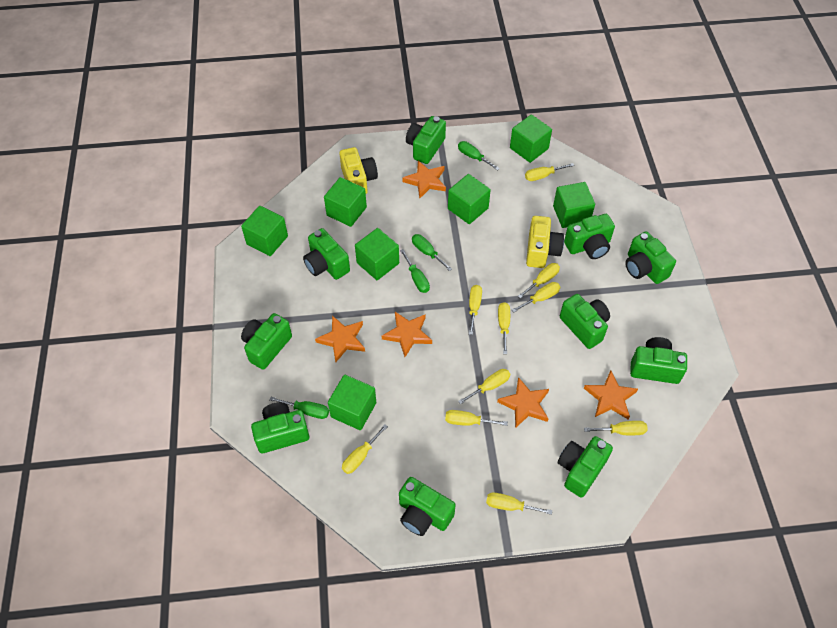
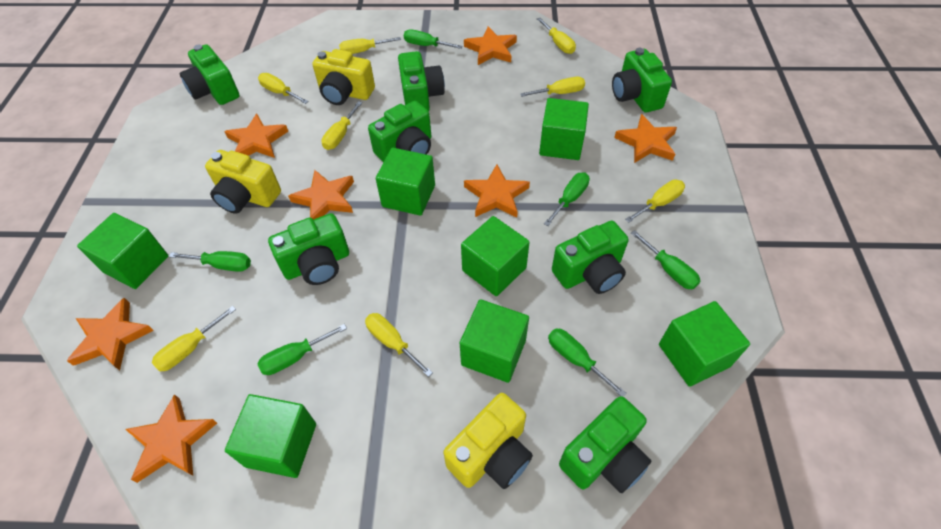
green camera: [241,313,292,370] [251,402,309,453] [303,228,350,280] [399,477,456,536] [406,116,446,164] [558,436,613,498] [560,294,610,349] [564,214,615,259] [625,231,676,284] [630,337,687,384] = 10 -> [180,44,240,105] [268,213,349,285] [368,101,431,163] [398,51,445,112] [552,221,629,294] [559,396,651,493] [612,48,672,113] = 7
green screwdriver: [270,397,329,419] [400,249,430,293] [412,234,452,271] [458,141,500,170] = 4 -> [169,251,251,272] [257,324,347,375] [404,29,463,49] [544,173,590,226] [548,329,626,397] [631,230,700,289] = 6
orange star: [315,316,365,362] [382,312,432,357] [402,161,446,199] [497,377,549,428] [584,371,638,419] = 5 -> [67,298,154,370] [125,394,217,483] [224,114,288,158] [288,170,354,220] [464,26,517,65] [464,165,530,218] [614,114,677,163] = 7
yellow camera: [340,147,378,194] [526,216,564,268] = 2 -> [205,150,281,214] [312,49,375,105] [443,393,533,489] = 3
yellow screwdriver: [342,424,388,474] [445,410,508,426] [458,369,510,404] [469,285,482,335] [486,493,552,515] [498,302,510,354] [512,282,560,313] [518,263,560,299] [525,163,574,181] [584,421,647,435] = 10 -> [152,306,236,371] [258,73,309,104] [321,101,362,150] [339,37,401,54] [365,313,433,377] [520,77,585,97] [537,18,576,54] [625,180,685,223] = 8

